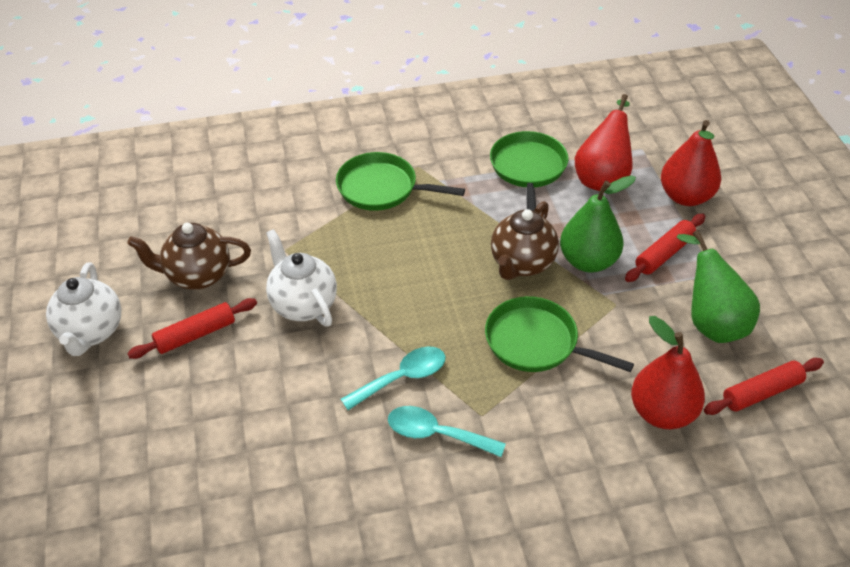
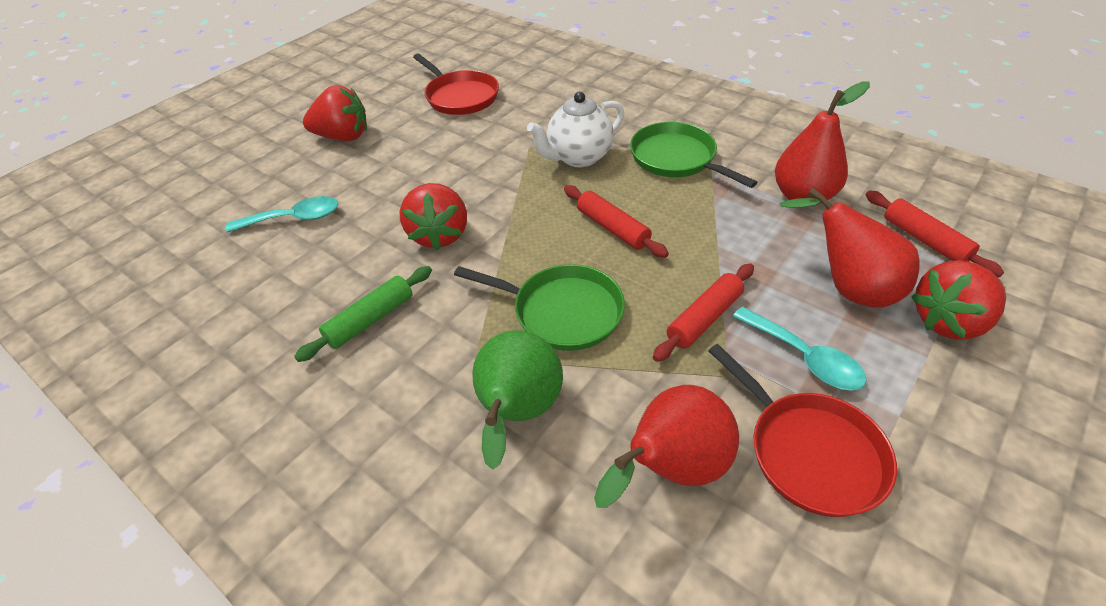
brown teapot: [127,223,251,290] [491,201,559,280] = 2 -> none = 0
green pan: [336,152,465,211] [485,296,634,372] [490,131,569,211] = 3 -> [454,264,625,351] [630,122,757,188] = 2
green pear: [560,175,636,272] [677,230,760,343] = 2 -> [472,330,563,470] = 1
green rolling pin: none = 0 -> [294,266,432,362] = 1
red pan: none = 0 -> [413,54,499,115] [708,344,897,517] = 2
red strawberry: none = 0 -> [303,85,367,141] [400,183,467,250] [911,260,1006,340] = 3
white teapot: [46,263,121,356] [266,229,337,327] = 2 -> [527,91,624,167] = 1

